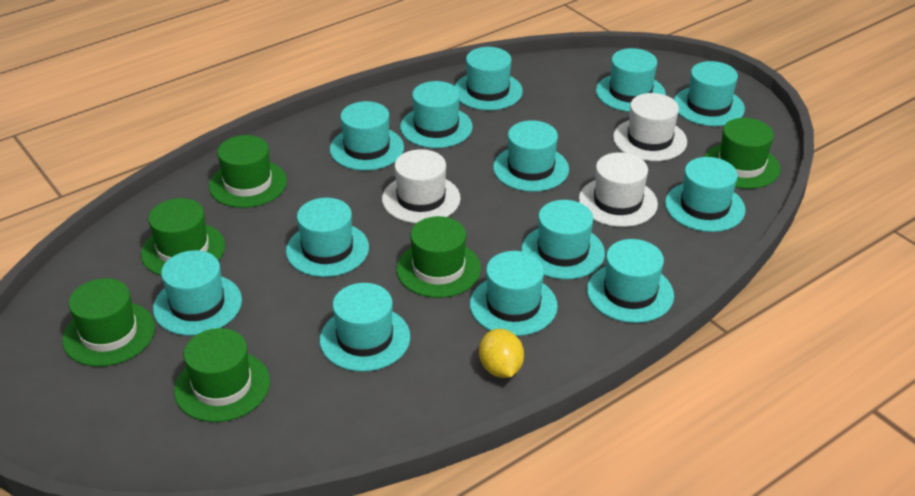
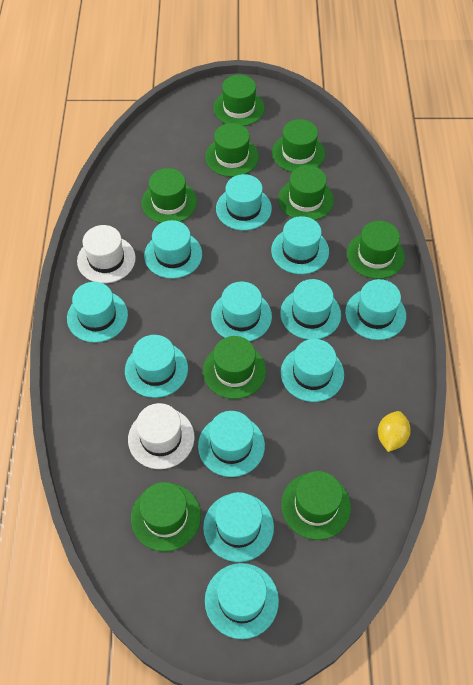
green hat: [62,278,155,367] [141,198,225,276] [174,328,270,422] [209,135,287,208] [396,216,481,298] [704,118,780,189] = 6 -> [131,482,201,552] [141,168,197,223] [203,336,266,399] [205,123,259,177] [213,75,265,126] [272,119,325,172] [278,165,334,220] [281,471,351,540] [347,221,405,279] = 9
turquoise hat: [153,250,242,336] [286,198,369,277] [320,283,410,372] [330,101,404,170] [400,81,473,148] [455,47,523,110] [470,251,558,336] [493,120,569,192] [522,200,605,279] [587,239,674,323] [596,48,666,112] [665,157,746,232] [674,61,745,126] = 13 -> [67,282,128,343] [125,335,188,398] [144,220,202,279] [198,411,265,477] [203,492,274,562] [205,563,279,639] [211,282,272,341] [216,174,272,231] [271,216,329,274] [280,279,341,340] [281,339,344,402] [345,279,406,340] = 12
white hat: [382,149,461,223] [579,152,658,227] [613,93,687,161] = 3 -> [77,225,136,283] [128,403,194,469] = 2

